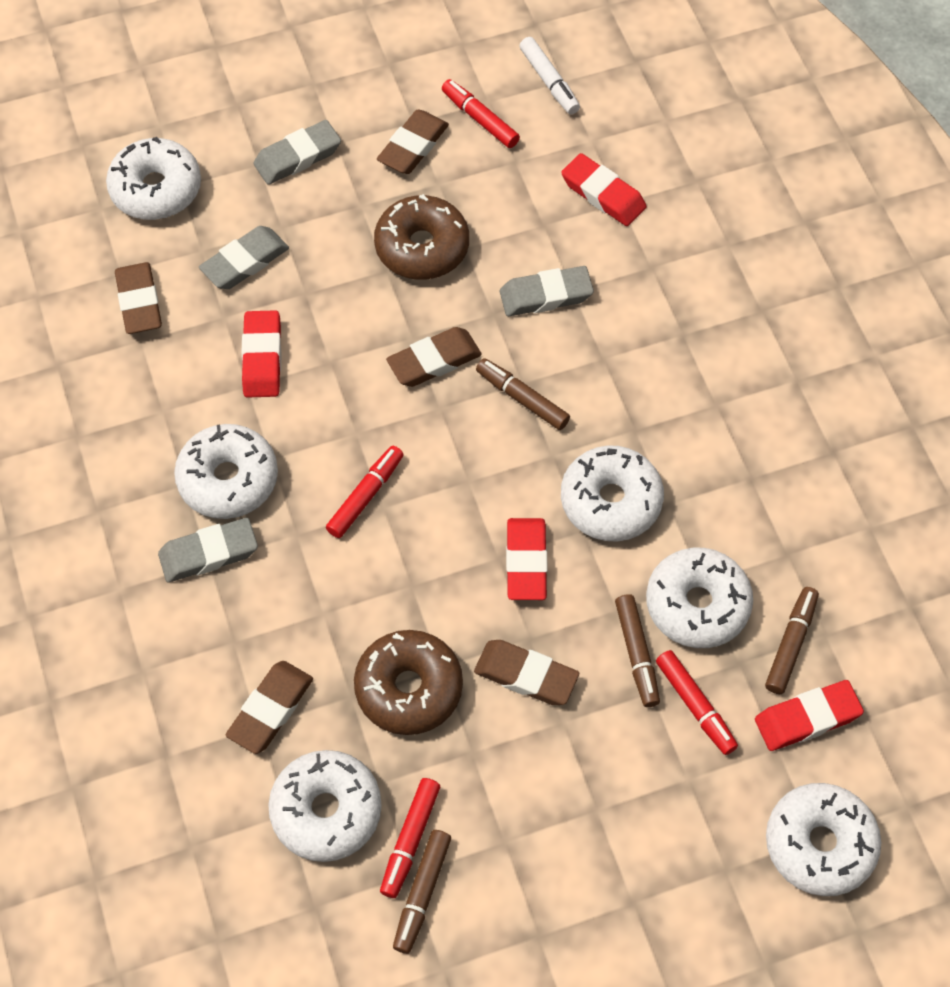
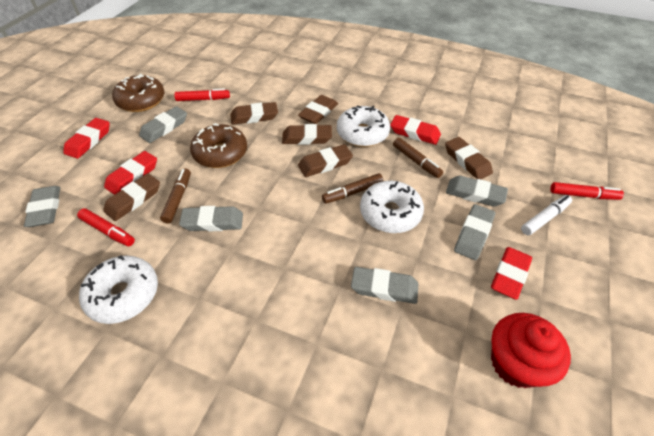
brown eraser: [115,262,162,334] [226,661,313,754] [377,109,449,174] [386,327,482,387] [474,640,579,705] = 5 -> [103,173,160,221] [230,102,278,125] [282,124,332,145] [298,95,338,124] [298,144,353,177] [445,137,493,179] = 6
brown marker: [393,830,451,954] [476,358,570,430] [615,594,660,707] [765,587,819,694] = 4 -> [160,168,191,223] [322,173,384,204] [393,138,443,178] = 3
grey eraser: [158,518,258,582] [199,226,289,289] [254,120,341,185] [500,266,594,316] = 4 -> [24,186,60,227] [139,106,187,143] [179,206,243,232] [351,267,418,304] [446,175,508,207] [454,204,495,260] = 6
red cupcake: none = 0 -> [491,313,571,388] = 1
red marker: [326,446,404,538] [380,778,440,898] [442,79,520,148] [656,650,738,755] = 4 -> [77,208,135,246] [174,88,230,101] [550,182,624,200] = 3
white donut: [106,137,201,220] [174,424,278,519] [268,750,382,862] [561,445,664,541] [646,548,753,648] [766,783,881,896] = 6 -> [79,255,158,324] [337,106,390,147] [360,181,424,233] = 3

